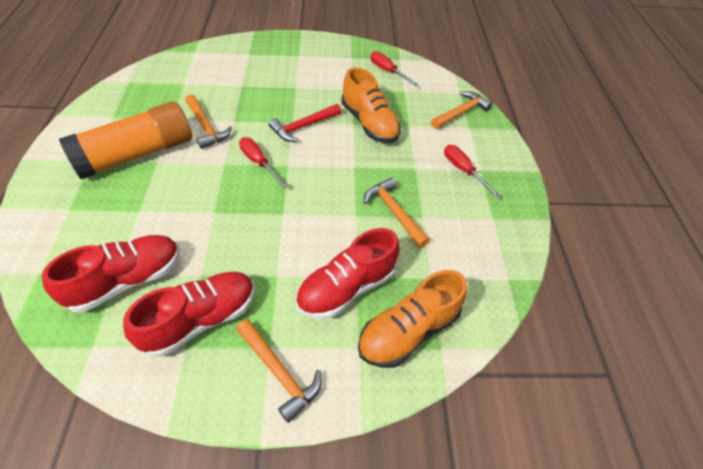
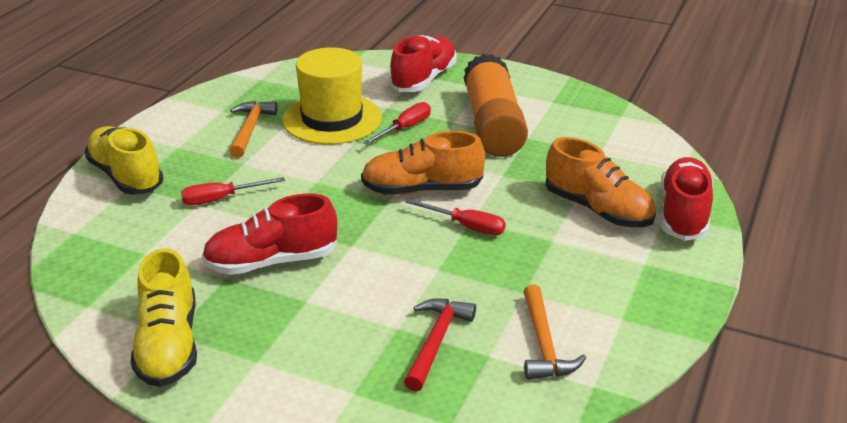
orange hammer: [185,95,232,149] [236,319,322,423] [363,178,430,248] [431,91,493,129] = 4 -> [229,101,278,158] [523,285,586,380] = 2
yellow hat: none = 0 -> [282,47,382,145] = 1
yellow shoe: none = 0 -> [85,126,164,195] [130,248,197,387] = 2

